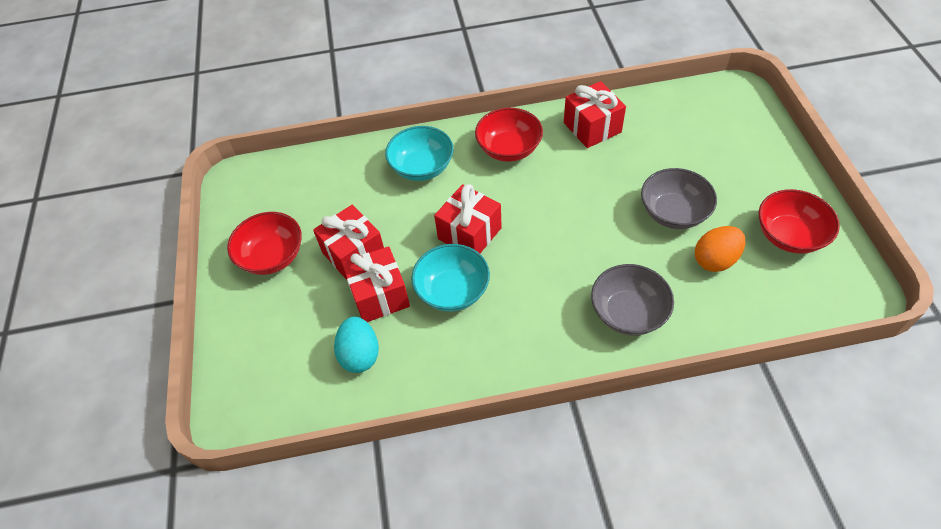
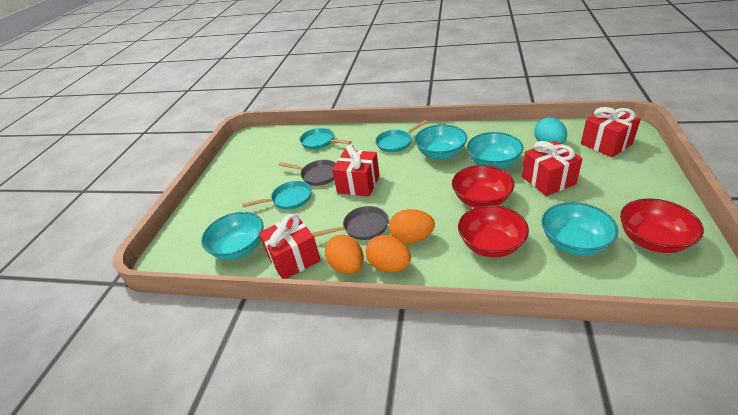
grey bowl: [591,264,674,336] [641,168,717,229] = 2 -> none = 0
grey pan: none = 0 -> [279,160,336,186] [312,206,389,240] = 2
orange egg: [695,226,745,272] = 1 -> [325,235,364,274] [366,235,411,272] [389,209,435,244] = 3
turquoise bowl: [385,126,454,181] [411,244,490,312] = 2 -> [201,212,264,260] [415,125,467,160] [467,132,524,169] [542,202,618,256] = 4
turquoise pan: none = 0 -> [242,181,312,210] [300,128,352,149] [375,120,428,152] = 3

